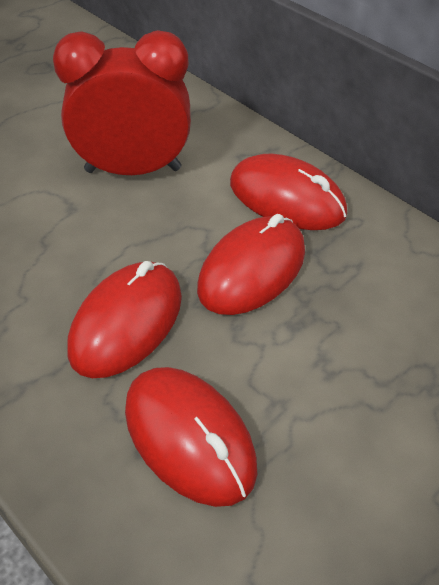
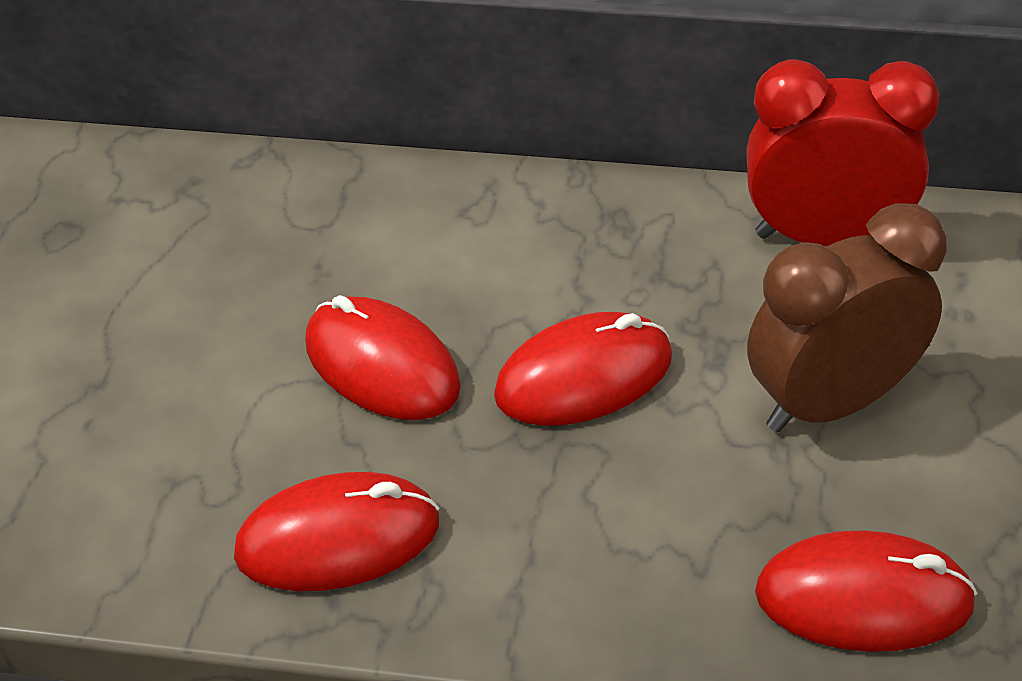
brown clock: none = 0 -> [747,203,947,432] = 1

